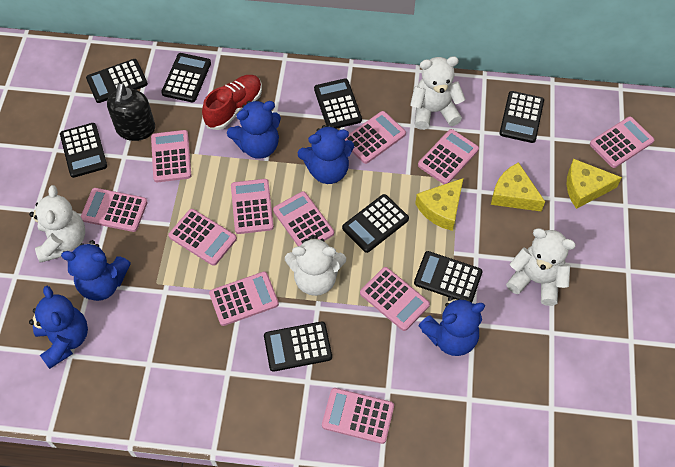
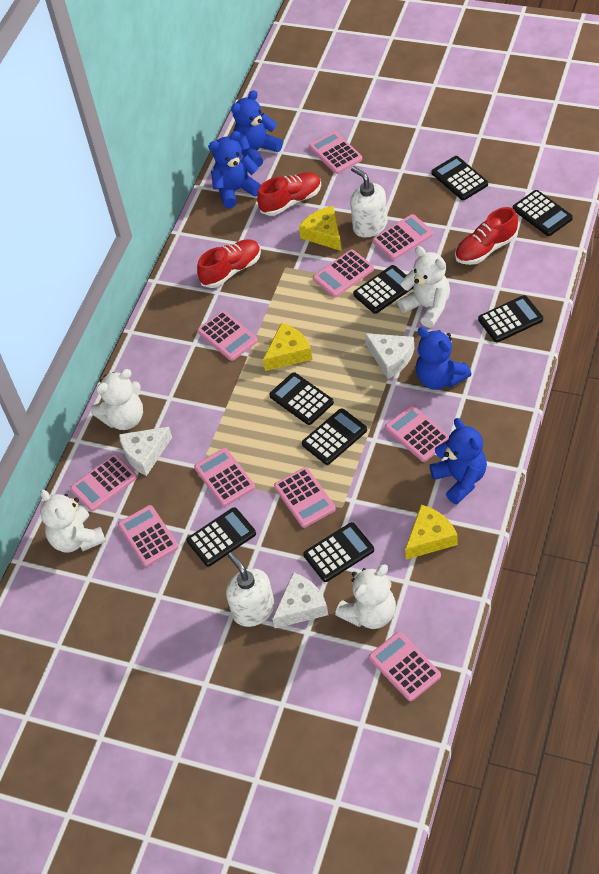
black soap dispenser: [107,83,155,141] = 1 -> none = 0
blue teddy bear: [29,286,88,369] [61,240,131,301] [227,100,281,159] [298,125,354,184] [419,296,485,356] = 5 -> [208,131,261,208] [231,90,283,167] [416,327,471,390] [429,418,487,504] = 4
pink calculator: [81,188,147,232] [151,130,191,182] [168,209,237,266] [209,272,279,326] [231,179,274,234] [273,191,334,246] [322,388,394,444] [345,111,406,164] [360,267,430,331] [418,129,479,184] [590,117,654,168] = 11 -> [70,454,137,512] [118,505,179,567] [194,448,255,507] [197,311,258,361] [274,467,336,528] [309,131,362,174] [313,249,374,297] [369,632,441,701] [373,214,433,260] [385,406,449,462] = 10
red shoe: [202,75,262,130] = 1 -> [197,239,261,288] [257,172,321,216] [455,207,518,265] = 3
white cheese: none = 0 -> [119,427,172,476] [272,572,328,628] [365,333,414,379] = 3
white soap dispenser: none = 0 -> [226,552,275,627] [350,166,388,238] = 2

